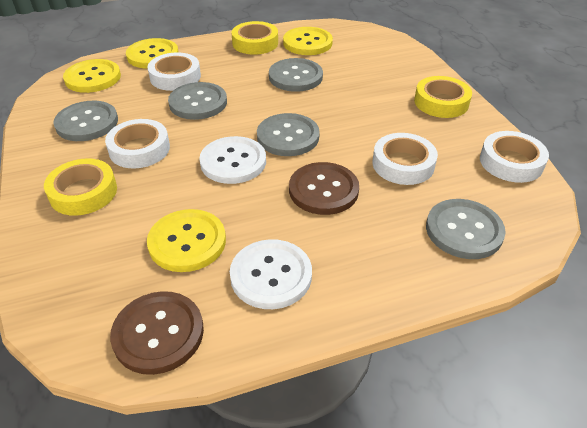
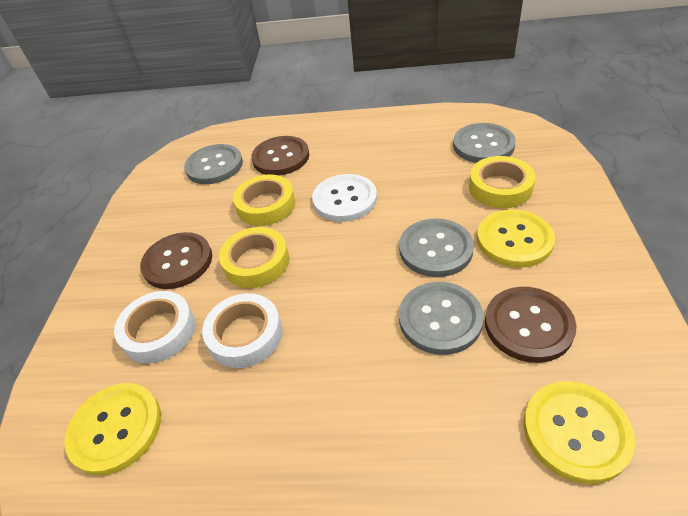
brown button: [110,291,204,375] [289,162,359,215] = 2 -> [140,232,212,289] [251,136,309,175] [485,287,577,363] = 3
grey button: [53,101,118,141] [168,82,227,120] [257,113,320,156] [269,58,323,92] [426,199,506,259] = 5 -> [184,144,243,184] [399,218,474,277] [399,282,484,355] [453,123,516,163] = 4
white button: [199,136,266,184] [230,239,312,309] = 2 -> [312,174,377,222] = 1
white tape: [105,119,170,168] [147,52,201,91] [372,133,438,185] [480,131,549,183] = 4 -> [114,291,195,364] [202,293,282,368] = 2
yellow button: [63,59,121,93] [126,38,178,68] [147,209,226,272] [283,27,333,55] = 4 -> [64,383,161,476] [477,210,555,268] [524,381,635,484] = 3

